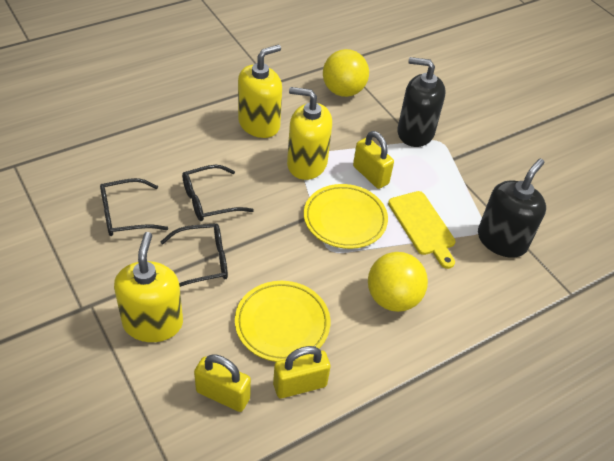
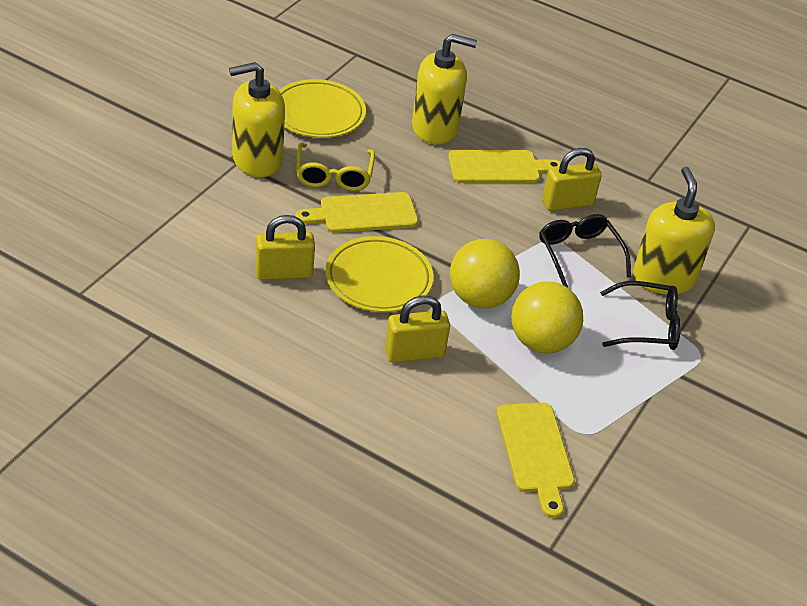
black glasses: [100,178,168,236] [160,223,228,287] [182,165,254,221] = 3 -> [539,214,631,288] [600,281,681,350] = 2
black soap dispenser: [397,57,446,147] [478,159,546,258] = 2 -> none = 0
yellow cutting board: [388,191,456,269] = 1 -> [296,192,418,233] [448,150,561,183] [497,402,575,518] = 3
yellow glasses: none = 0 -> [296,143,375,191] = 1

